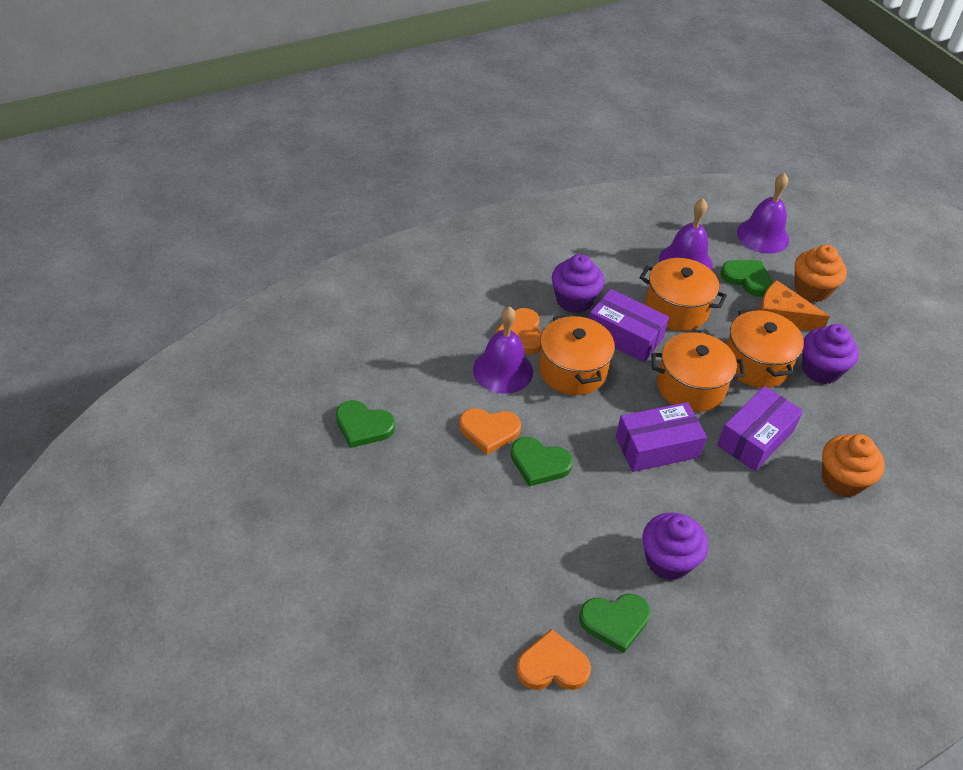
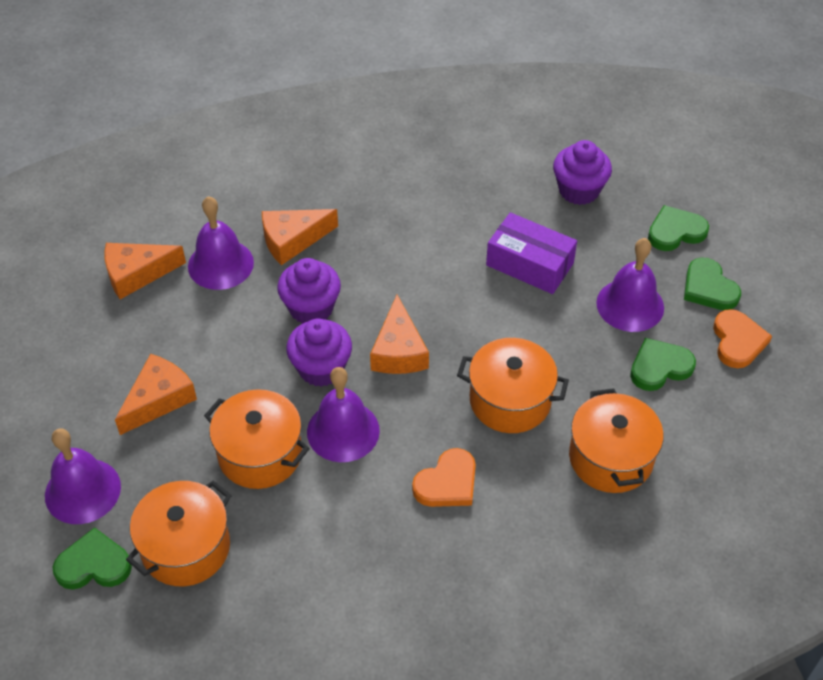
orange cheese: [759,280,830,331] = 1 -> [104,243,186,299] [115,354,197,435] [262,209,338,265] [370,295,429,374] = 4
orange cupcake: [794,245,847,302] [822,434,885,497] = 2 -> none = 0
orange heart: [459,408,521,455] [496,308,542,355] [516,629,591,690] = 3 -> [412,448,476,507] [713,309,772,368] = 2
purple bell: [473,306,533,394] [659,199,713,270] [737,173,789,254] = 3 -> [45,428,121,524] [188,196,254,290] [307,367,380,462] [596,238,664,332] = 4
purple box: [589,289,669,362] [616,402,707,472] [717,386,803,471] = 3 -> [486,212,577,294] = 1

